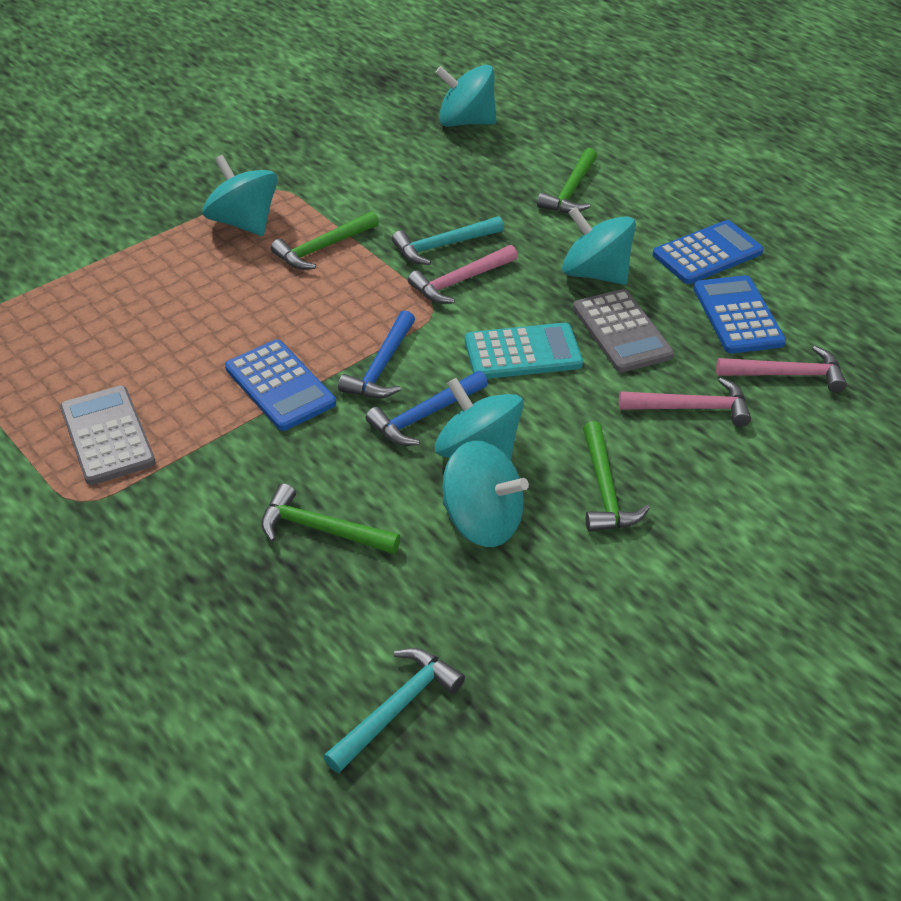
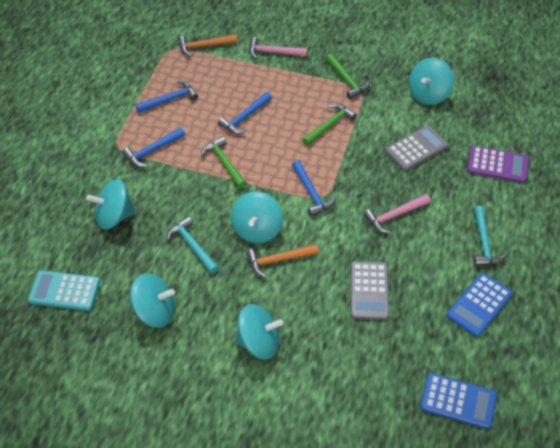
blue calculator: [225,339,336,431] [653,220,764,284] [693,275,786,354] = 3 -> [420,373,497,429] [447,273,513,337] = 2
blue hammer: [338,310,415,398] [366,371,488,446] = 2 -> [122,127,185,167] [135,81,198,113] [218,92,272,134] [292,160,336,217] = 4
green hammer: [261,483,400,554] [271,211,379,270] [537,148,597,213] [583,421,650,532] = 4 -> [201,136,247,188] [302,104,357,146] [326,53,370,99] = 3
orange hammer: none = 0 -> [178,34,237,57] [246,244,319,277] = 2
pink hammer: [408,245,518,304] [619,378,751,427] [716,346,847,393] = 3 -> [249,37,307,60] [364,194,430,233] = 2
purple calculator: none = 0 -> [467,146,529,183] = 1

